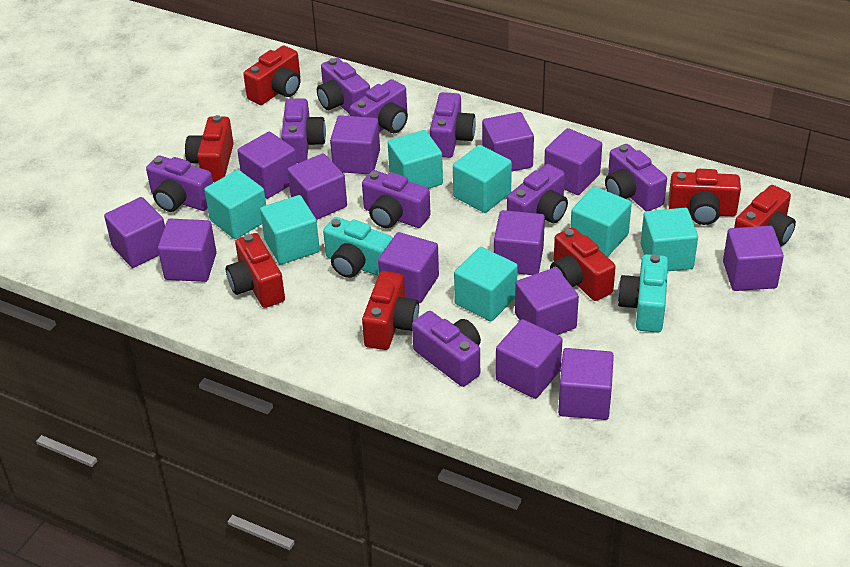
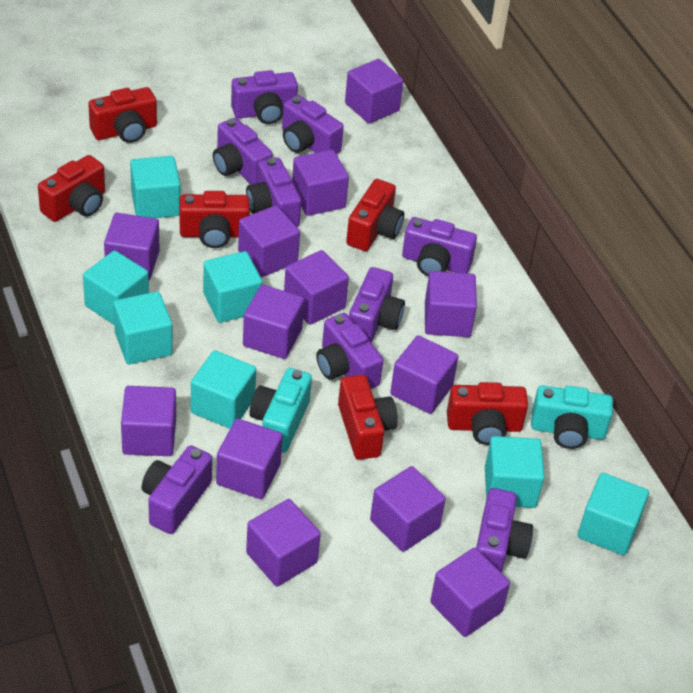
red camera: [185,115,234,182] [226,233,285,308] [243,45,300,105] [362,271,419,350] [550,227,616,301] [668,169,741,225] [734,185,796,246] = 7 -> [38,155,105,222] [88,87,157,143] [180,191,250,248] [338,375,398,460] [346,179,404,251] [447,382,528,445] = 6

